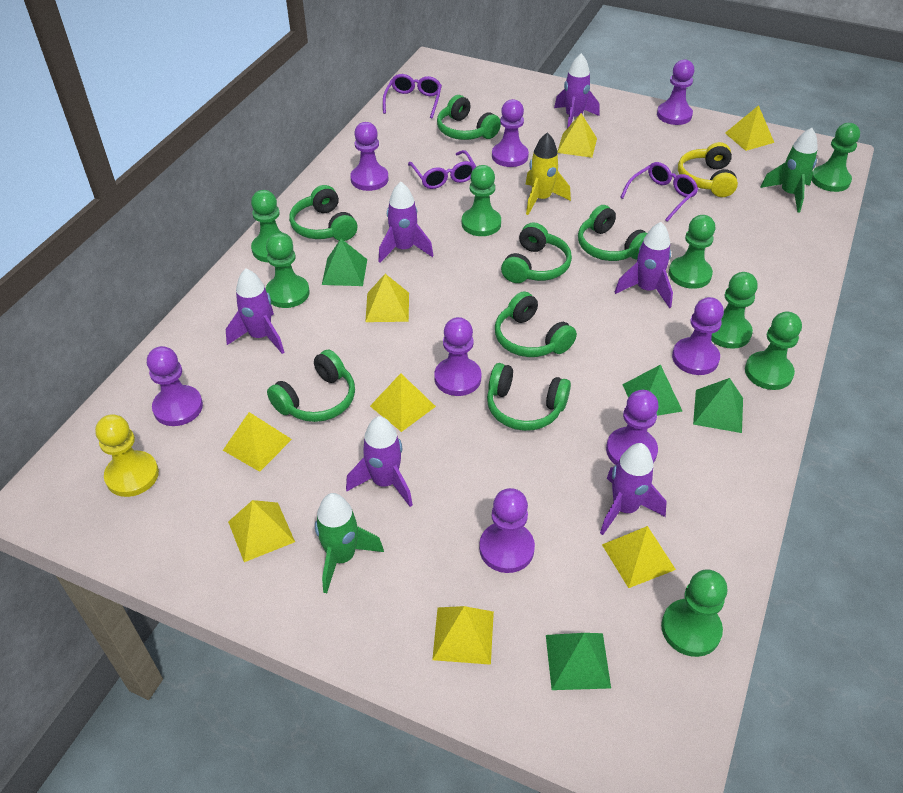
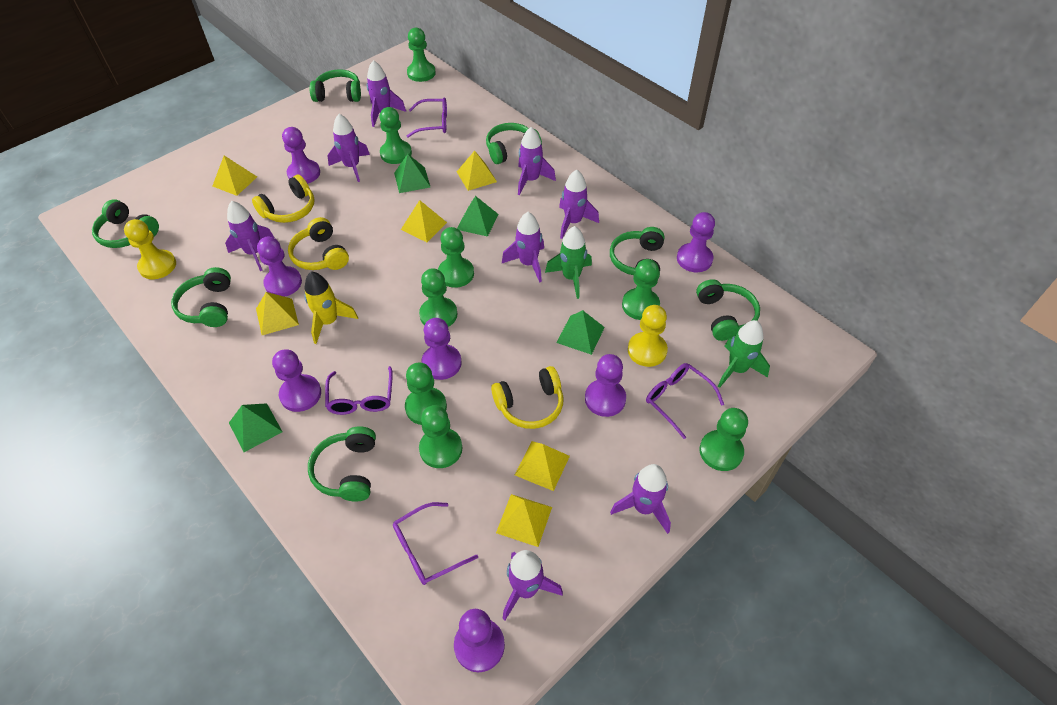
purple glasses: [383,74,442,118] [408,150,476,189] [620,162,698,222] = 3 -> [325,366,393,415] [393,502,478,585] [407,98,447,138] [646,363,724,439] = 4
purple pawn: [147,346,203,426] [350,122,388,191] [434,317,481,396] [479,488,535,573] [492,99,529,167] [606,390,659,466] [657,59,694,125] [672,297,724,375] = 8 -> [257,237,302,297] [272,349,321,412] [282,127,320,184] [421,318,462,380] [454,609,505,672] [585,354,626,417] [677,212,715,272] = 7
purple rocket: [226,269,285,354] [346,416,413,507] [378,182,434,263] [554,53,599,128] [600,443,667,535] [615,222,673,308] = 6 -> [225,201,275,271] [328,114,370,182] [367,60,406,127] [502,212,544,283] [503,550,563,620] [518,127,556,195] [559,170,599,239] [610,464,671,534] = 8
yellow headphones: [678,142,738,197] = 1 -> [252,175,314,223] [288,217,349,270] [491,366,563,429] = 3
yellow pawn: [95,414,159,497] = 1 -> [124,219,176,279] [628,305,668,367] = 2
yellow pyramid: [223,412,292,472] [228,500,295,562] [365,274,409,322] [370,373,436,432] [432,606,494,665] [557,113,597,158] [602,526,676,588] [725,105,774,151] = 8 -> [213,156,257,196] [256,292,299,335] [401,200,447,242] [457,151,497,191] [496,494,552,547] [515,441,570,491] = 6

